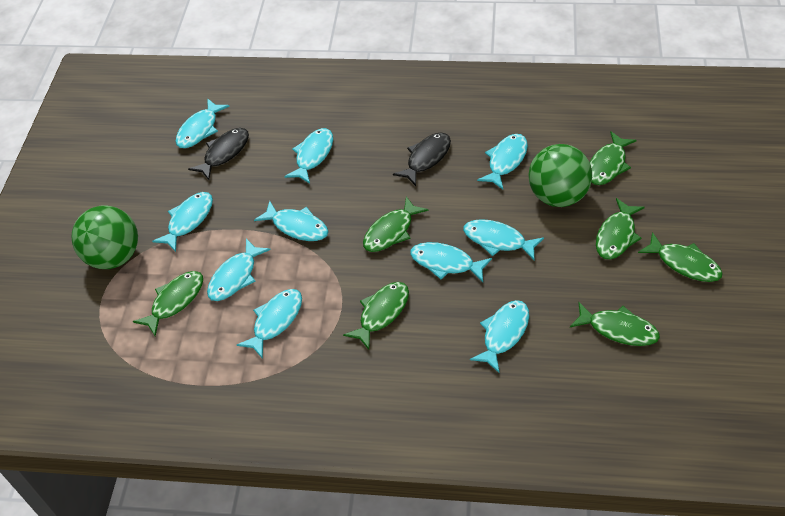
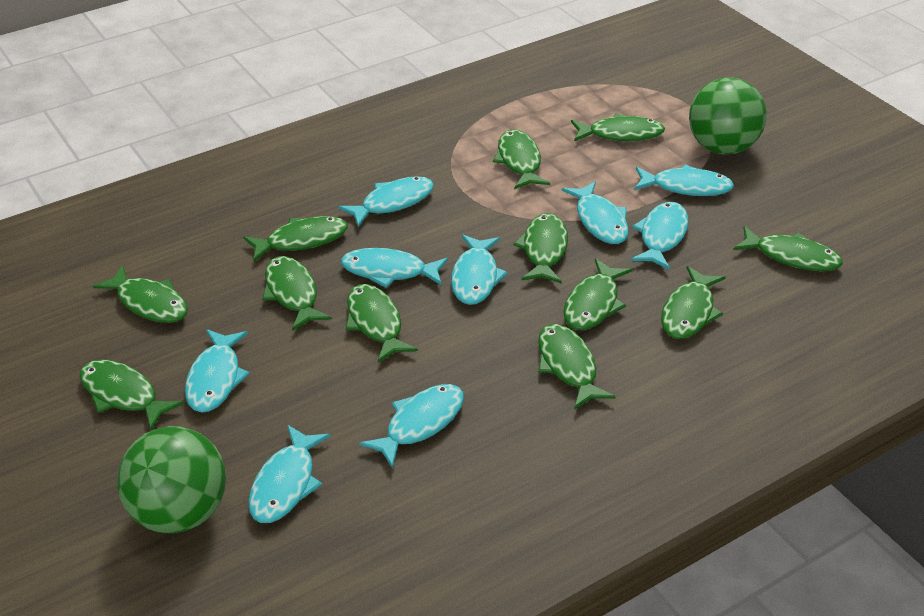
black fish: [188,128,249,180] [393,133,451,186] = 2 -> none = 0
green fish: [133,271,203,336] [343,282,409,350] [363,196,428,252] [570,302,660,346] [590,131,637,185] [596,198,645,259] [638,232,723,282] = 7 -> [80,360,184,430] [92,265,188,323] [243,216,348,261] [262,256,332,331] [345,284,418,363] [493,130,550,189] [514,213,568,284] [538,324,615,409] [564,258,632,330] [571,113,665,141] [661,266,726,339] [733,226,843,271] = 12
turquoise fish: [152,192,213,252] [175,98,230,148] [207,238,271,301] [237,289,302,359] [254,201,328,241] [284,128,333,184] [410,242,492,282] [463,219,544,260] [470,300,529,373] [477,134,528,190] = 10 -> [185,329,250,412] [248,425,330,523] [338,176,434,227] [341,248,448,288] [359,384,464,469] [451,235,508,305] [562,181,629,244] [631,202,689,270] [634,164,734,196] = 9

